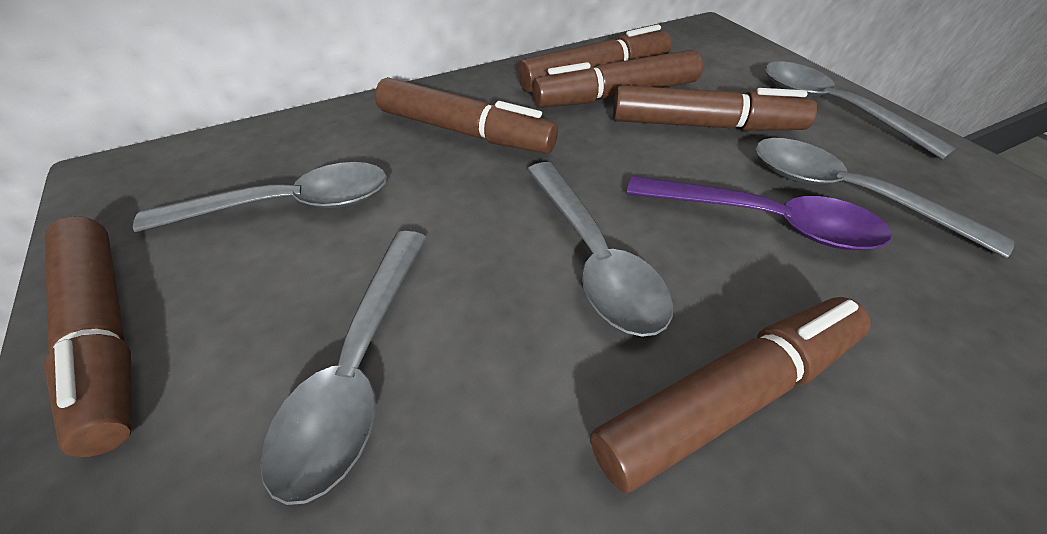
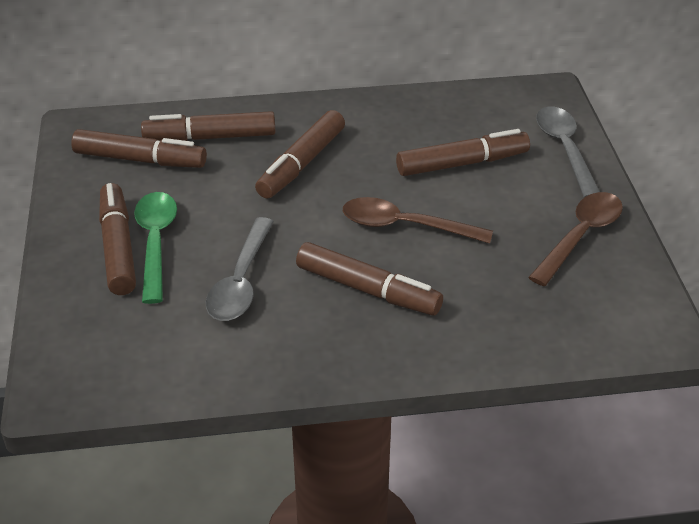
brown spoon: none = 0 -> [343,197,493,244] [528,192,623,286] = 2
green spoon: none = 0 -> [134,192,177,304] = 1
grey spoon: [133,162,387,232] [260,231,427,505] [527,162,673,337] [755,138,1014,258] [765,61,956,160] = 5 -> [206,217,274,321] [536,106,600,198] = 2
purple spoon: [626,176,892,250] = 1 -> none = 0

